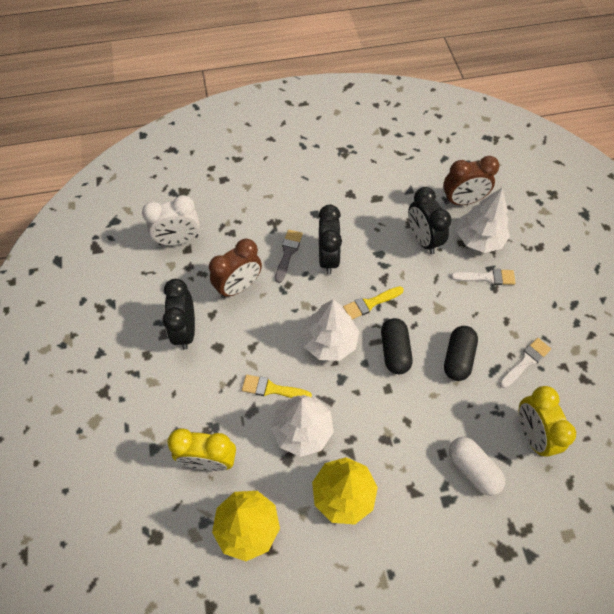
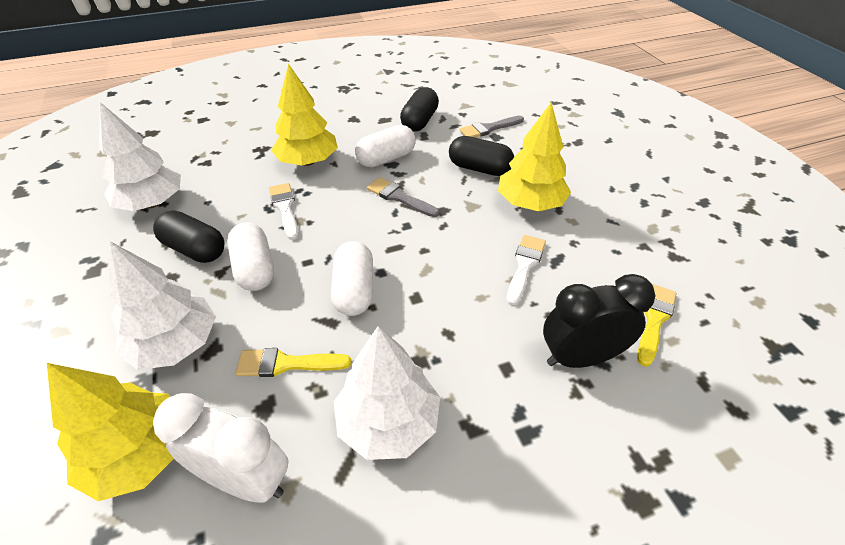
black capsule: [381,318,412,374] [444,326,478,381] = 2 -> [153,210,225,263] [400,87,439,132] [449,136,514,176] = 3
black clock: [163,279,195,350] [319,205,342,274] [408,187,452,254] = 3 -> [543,274,655,368] = 1
brown clock: [209,239,262,298] [443,156,499,205] = 2 -> none = 0
grey brush: [275,230,303,283] = 1 -> [367,177,439,217] [460,116,524,138] = 2
white capsule: [449,437,505,496] = 1 -> [227,222,274,291] [331,241,373,316] [355,125,416,167] = 3
yellow clock: [167,428,236,471] [519,386,576,457] = 2 -> none = 0
yellow tree: [212,491,280,561] [312,457,378,525] = 2 -> [47,363,174,501] [271,64,338,166] [498,102,571,211] = 3

